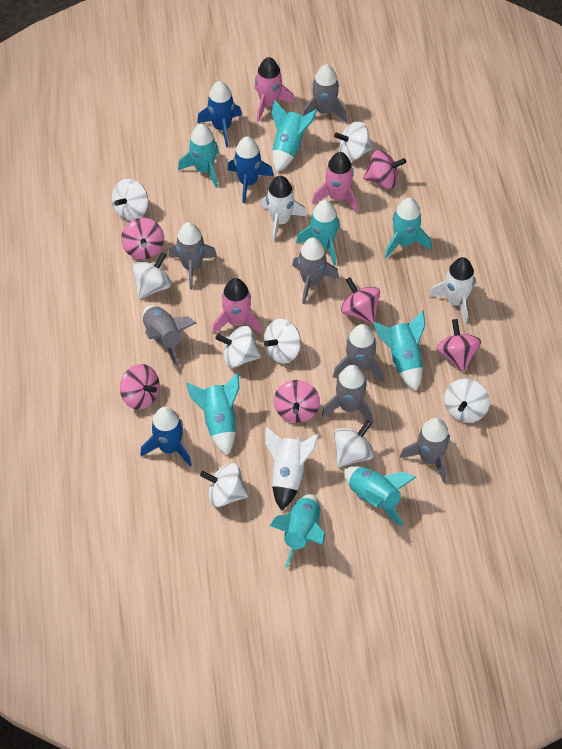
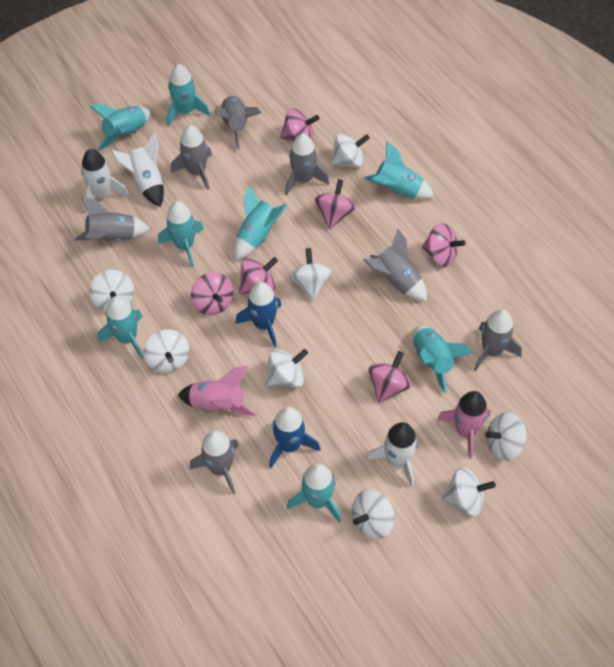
blue rocket: [140,407,192,466] [197,81,242,147] [228,136,274,203] = 3 -> [235,282,282,348] [269,407,321,468] = 2
pink rocket: [212,278,262,334] [255,57,295,122] [312,152,358,213] = 3 -> [178,366,257,416] [437,391,491,459] = 2

